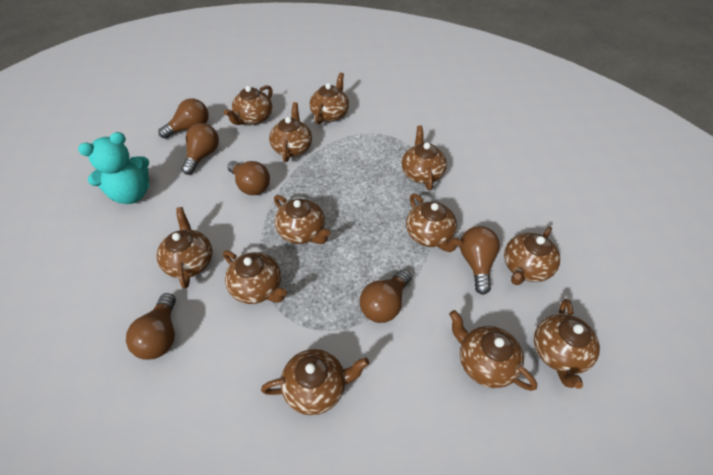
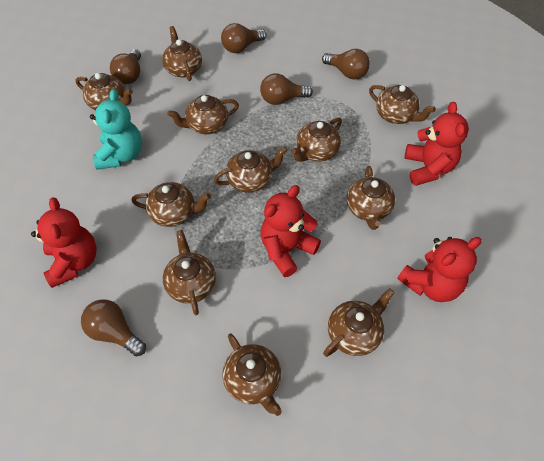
brown light bulb: [126,293,176,360] [158,98,209,139] [181,123,219,175] [227,161,270,195] [360,269,412,323] [460,226,500,295] = 6 -> [81,299,146,356] [110,49,141,84] [221,23,267,53] [260,73,313,105] [322,49,370,79] = 5
brown teapot: [157,207,213,289] [223,250,287,304] [224,85,273,125] [261,349,369,415] [269,102,312,162] [274,195,330,244] [309,72,349,124] [402,125,447,190] [406,193,462,252] [449,310,537,391] [504,227,560,285] [534,299,600,389] = 12 -> [76,73,133,110] [131,182,211,227] [162,26,202,81] [163,230,216,315] [167,95,239,134] [214,146,287,193] [222,333,282,416] [291,117,342,162] [323,288,395,357] [347,166,395,230] [369,85,436,124] = 11
red teddy bear: none = 0 -> [31,197,97,288] [261,185,321,277] [397,237,482,302] [405,102,469,186] = 4

